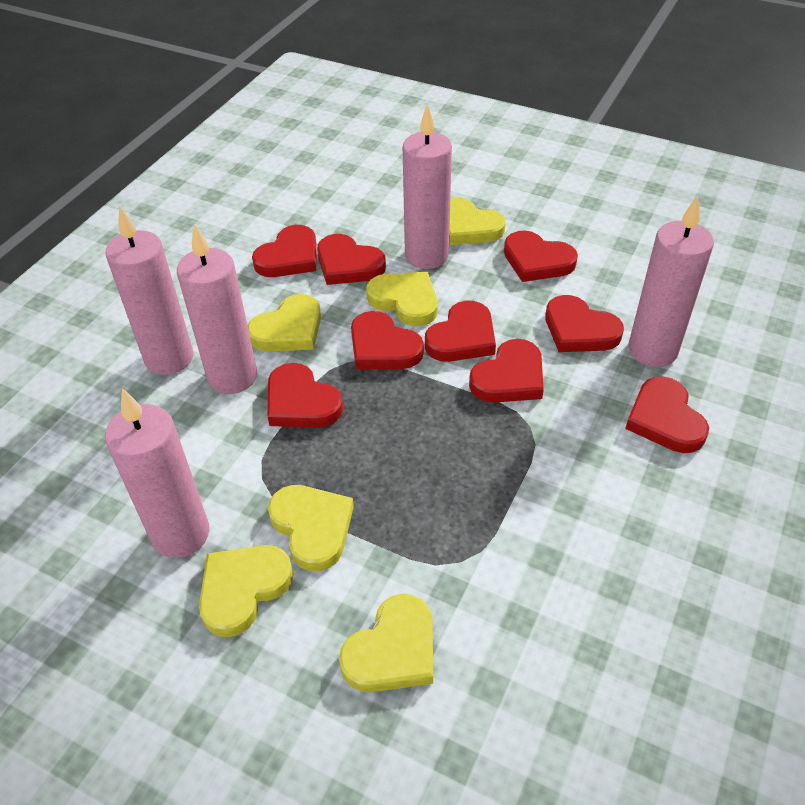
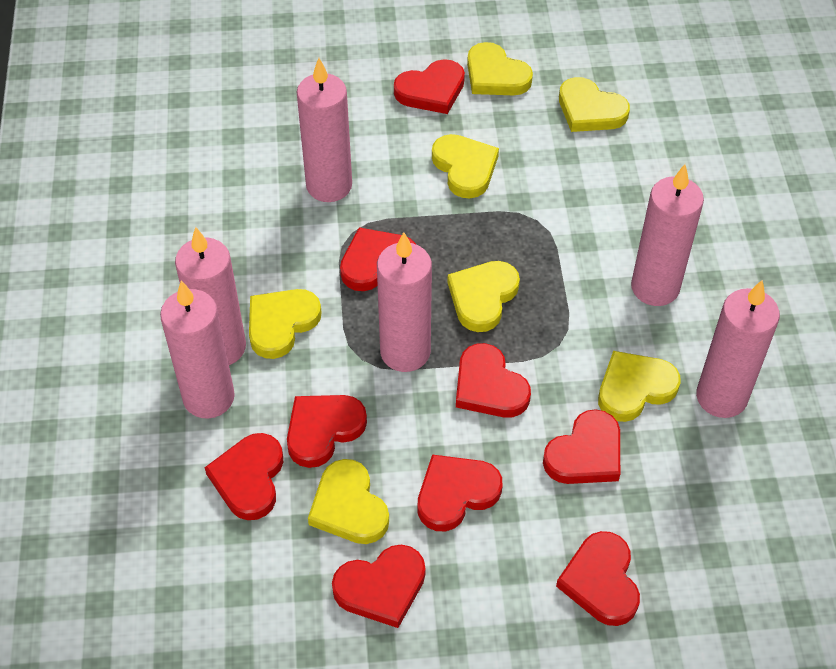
pink candle: [105,206,193,375] [105,388,209,558] [177,224,257,394] [403,104,452,269] [628,195,714,367] = 5 -> [160,280,235,419] [175,227,246,365] [297,58,352,202] [377,232,432,372] [631,164,704,306] [696,280,780,418] = 6
yellow heart: [199,545,293,637] [248,294,321,352] [268,485,354,571] [339,593,433,692] [366,272,438,326] [449,198,506,245] = 6 -> [249,289,322,359] [308,459,389,544] [432,134,499,199] [447,261,520,332] [467,42,533,95] [559,77,630,132] [598,351,681,422] = 7

